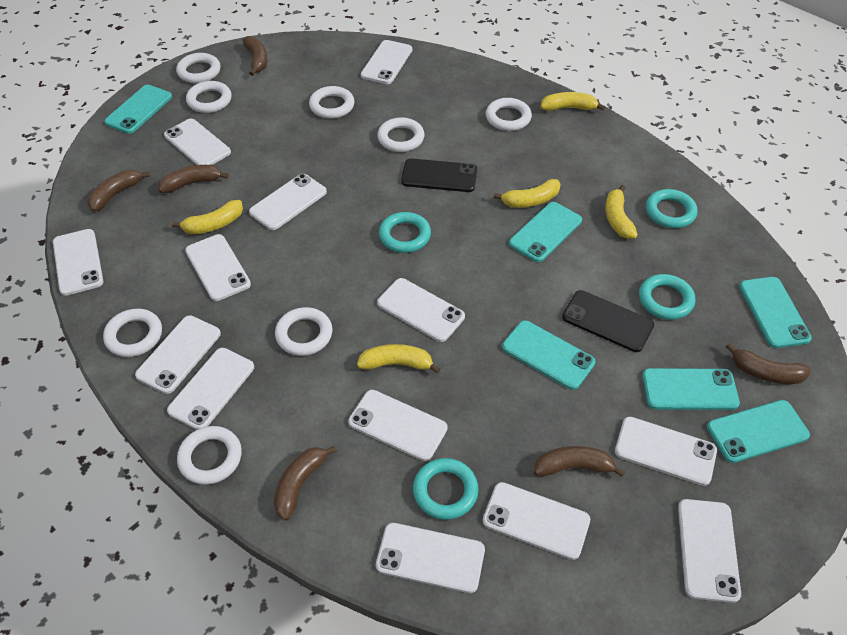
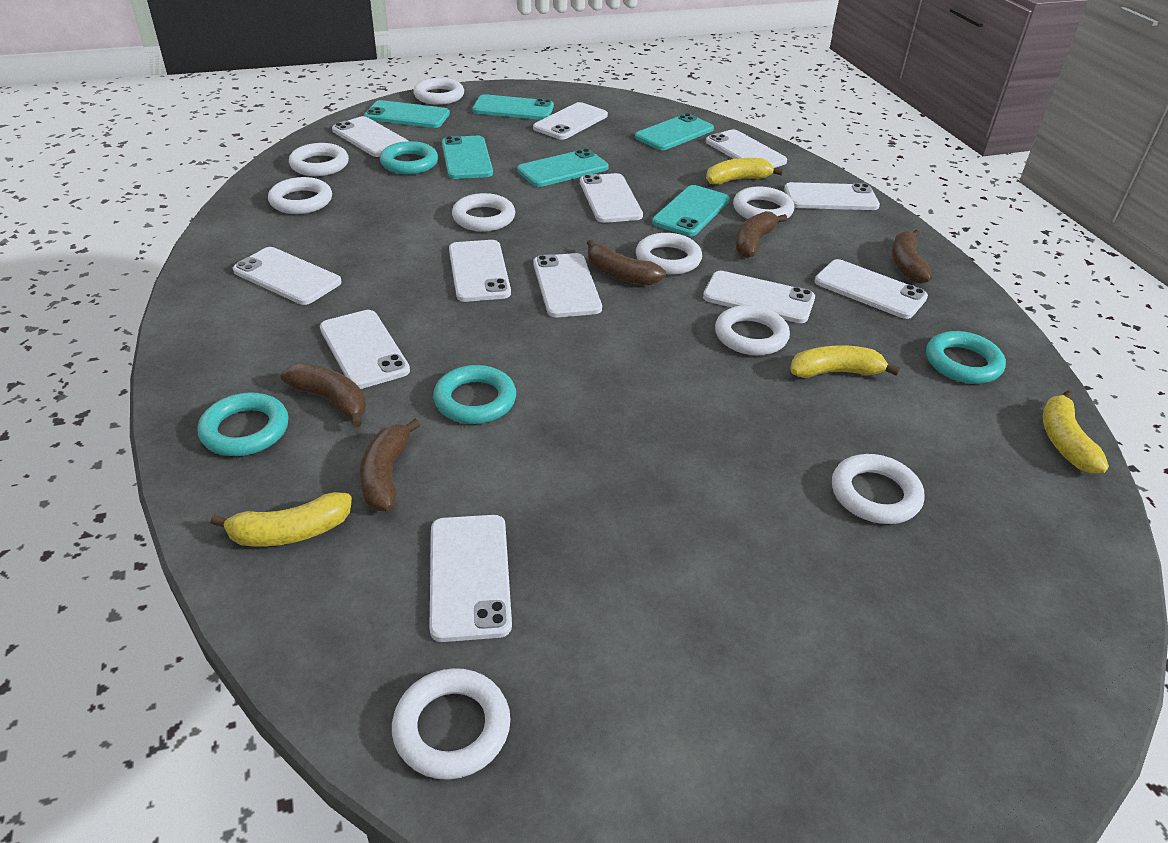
black phone: [401,158,477,192] [562,290,654,352] = 2 -> none = 0
brown banana: [87,170,150,212] [158,165,229,193] [242,36,267,76] [274,446,337,521] [534,446,625,477] [726,343,811,384] = 6 -> [281,364,366,427] [360,419,420,512] [587,240,666,285] [736,211,787,258] [892,230,932,284] = 5
white phone: [53,229,103,296] [135,316,221,394] [164,119,231,165] [167,348,254,430] [185,234,251,301] [249,174,327,230] [348,390,448,461] [361,40,412,84] [376,523,485,593] [377,278,465,342] [483,482,590,560] [615,417,717,486] [678,499,741,603] = 13 -> [233,247,342,305] [320,310,410,389] [332,116,408,157] [429,515,512,642] [449,240,511,302] [533,102,608,140] [533,253,602,318] [580,173,643,223] [703,271,815,323] [706,129,787,168] [784,182,880,210] [815,259,928,319] = 12
white ring: [103,309,162,357] [176,53,220,83] [177,426,242,485] [186,81,232,113] [275,307,333,356] [309,86,355,119] [377,117,425,152] [486,98,532,131] = 8 -> [268,177,332,214] [289,143,349,176] [392,668,511,780] [413,78,464,105] [452,193,515,232] [636,233,702,275] [715,305,790,355] [733,186,794,219] [832,454,925,524] = 9
yellow banana: [172,200,243,234] [357,344,440,373] [494,179,561,208] [541,92,605,111] [605,185,638,239] = 5 -> [211,492,352,546] [706,158,783,185] [790,345,900,378] [1043,391,1109,473] = 4

